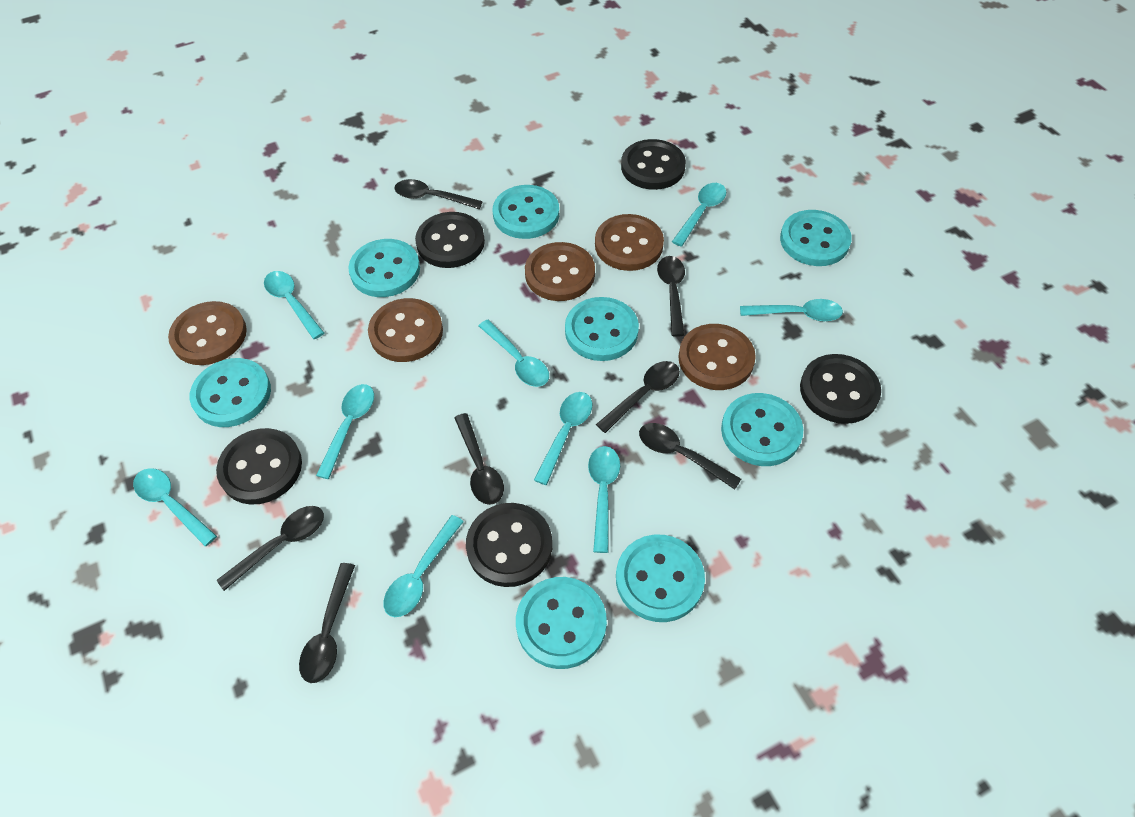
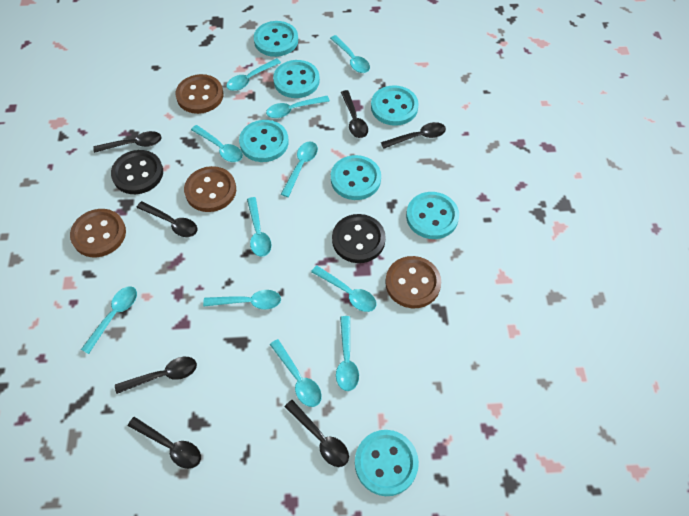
black button: [216,428,302,505] [415,212,485,268] [466,503,552,587] [621,139,686,190] [800,354,881,424] = 5 -> [111,150,163,194] [332,214,386,263] = 2
brown button: [168,301,247,365] [368,298,443,362] [525,242,595,301] [595,214,664,271] [678,324,756,390] = 5 -> [70,209,126,257] [176,74,223,114] [184,166,236,212] [385,256,441,308] = 4
turquoise button: [190,358,271,427] [348,239,420,297] [493,185,559,239] [516,577,607,669] [565,297,639,361] [616,535,705,622] [721,393,803,466] [780,210,852,266] = 8 -> [239,120,289,162] [254,21,298,57] [273,60,320,98] [331,155,381,200] [355,430,419,496] [371,85,419,126] [406,192,459,239] = 7
turquoise spoon: [133,468,217,546] [264,271,324,339] [316,384,374,479] [384,515,464,617] [479,319,549,387] [534,392,592,485] [588,446,620,553] [672,183,726,247] [740,299,843,322] = 9 -> [81,286,137,354] [191,125,243,162] [203,290,281,310] [227,58,281,91] [247,197,272,257] [266,96,330,118] [270,339,322,407] [281,141,318,197] [311,265,376,312] [330,35,370,73] [336,316,359,391] = 11

